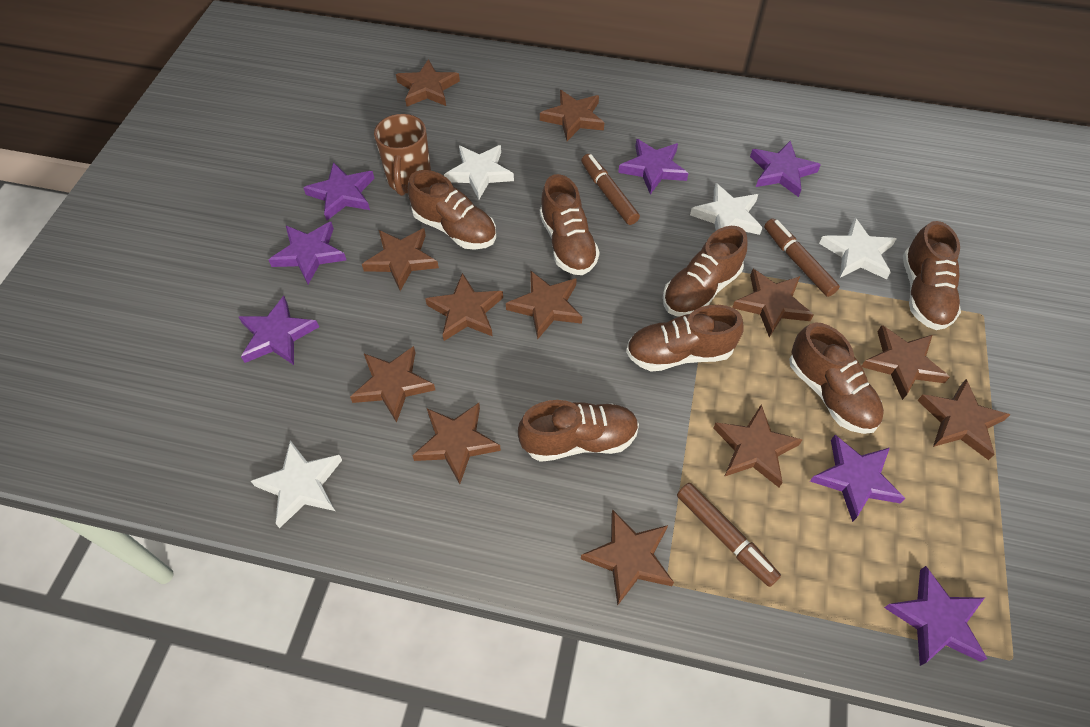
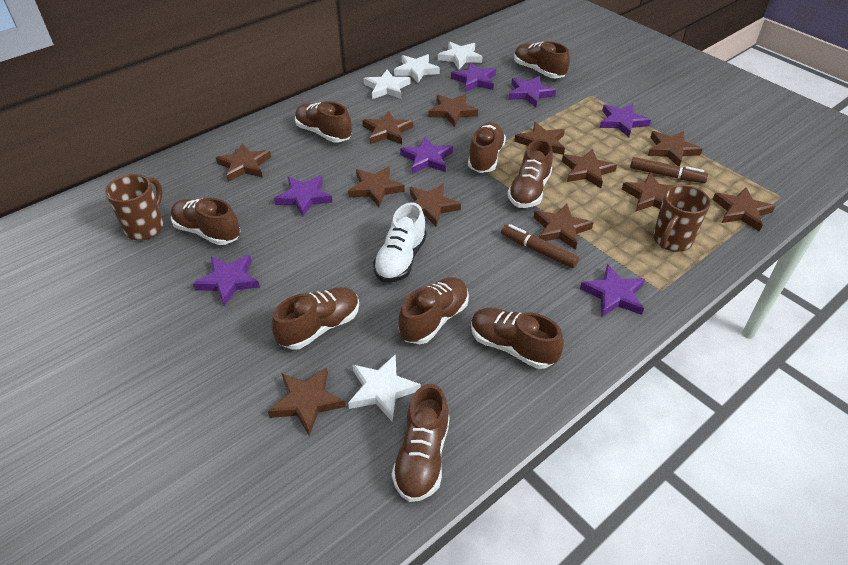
brown marker: [581,154,640,225] [677,483,781,587] [764,218,840,297] = 3 -> [501,224,579,268] [630,157,708,183] = 2
brown mug: [374,114,431,196] = 1 -> [105,174,164,240] [653,184,711,252] = 2
brown shoe: [408,170,496,250] [518,400,639,462] [540,174,600,275] [626,305,744,371] [663,226,748,317] [790,322,884,434] [903,221,961,330] = 7 -> [171,198,240,245] [271,287,359,350] [295,101,352,142] [392,384,450,502] [398,277,469,344] [468,122,506,173] [471,308,564,369] [508,139,553,208] [514,41,570,78] = 9
white shoe: none = 0 -> [373,202,427,282] = 1

